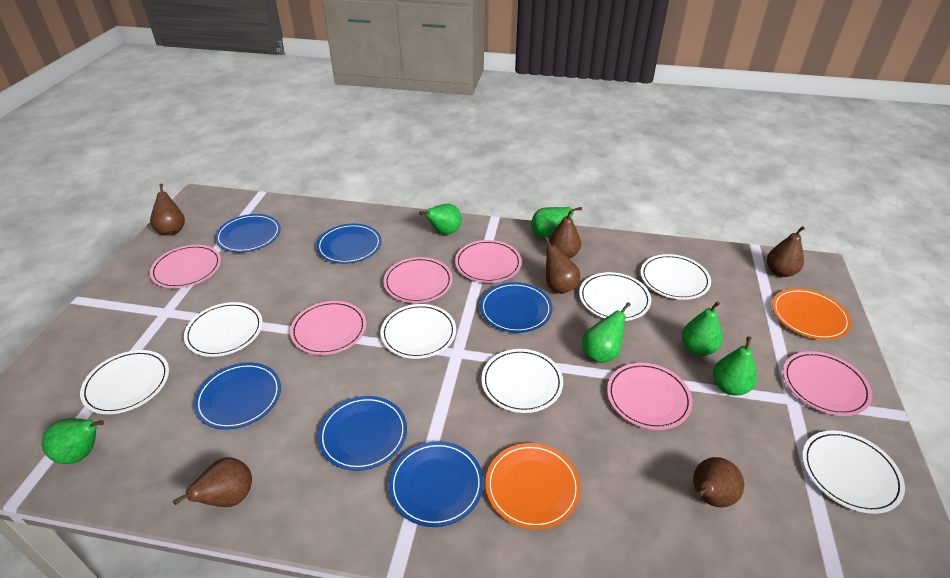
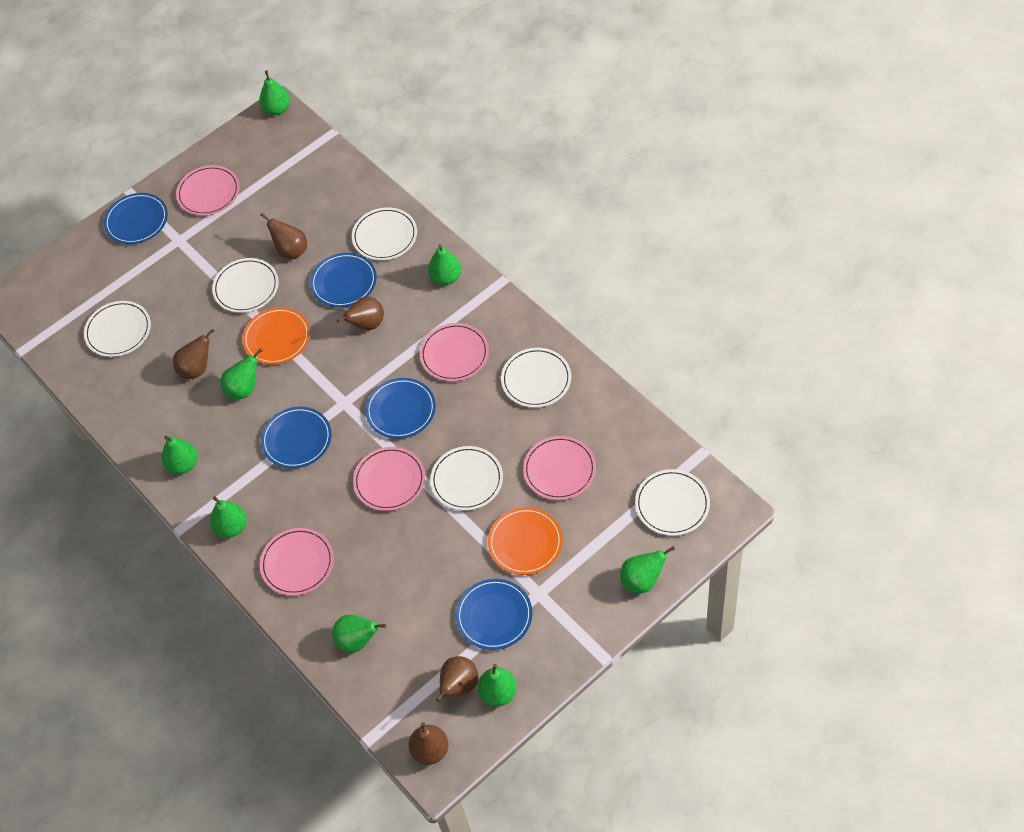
blue plate: [194,362,281,430] [215,214,281,252] [316,224,381,264] [318,396,407,471] [389,441,484,527] [480,282,552,333] = 6 -> [104,193,168,244] [261,407,332,469] [310,253,377,308] [365,378,436,439] [456,579,532,650] = 5
brown pear: [150,184,185,236] [173,457,252,507] [544,237,580,294] [548,210,581,259] [693,457,744,508] [767,226,805,277] = 6 -> [173,329,214,379] [260,213,307,259] [337,296,384,330] [408,722,449,765] [436,656,478,702] = 5
green pear: [42,418,104,464] [419,204,462,235] [531,207,582,238] [583,302,631,363] [682,301,723,356] [713,336,757,396] = 6 -> [162,436,197,474] [210,496,247,538] [221,348,262,400] [259,70,290,115] [332,614,386,653] [428,244,461,285] [477,664,517,707] [620,546,675,593] = 8
pink plate: [150,245,221,288] [290,301,366,355] [383,257,453,303] [455,240,522,283] [607,363,693,430] [783,351,872,416] = 6 -> [176,165,240,216] [260,528,334,596] [353,447,425,511] [420,323,489,382] [523,436,596,500] = 5
white plate: [80,350,169,414] [184,302,263,357] [381,304,456,359] [481,349,563,413] [579,272,651,321] [641,254,711,300] [802,430,905,514] = 7 -> [84,301,151,357] [212,258,279,313] [352,207,417,260] [430,446,503,511] [501,348,571,408] [635,469,710,536] = 6

